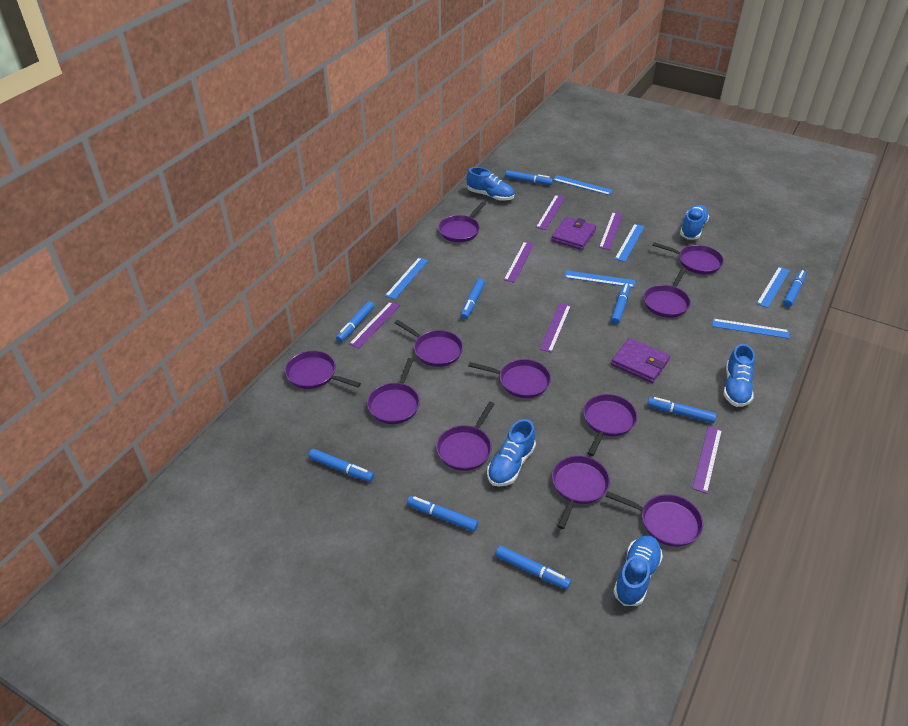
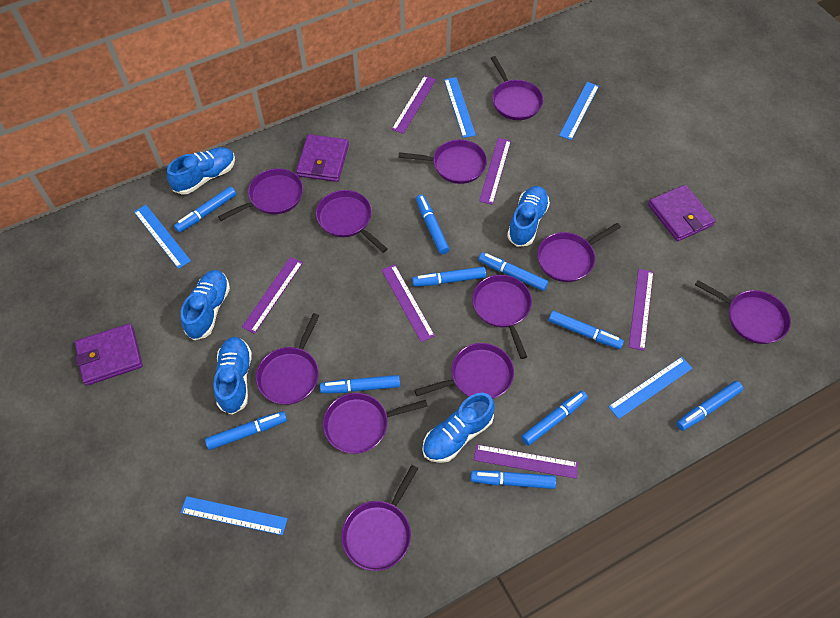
blue marker: [309,449,374,482] [336,301,374,342] [407,496,478,532] [461,278,485,319] [495,546,571,589] [505,170,553,185] [611,283,630,325] [647,397,716,423] [783,270,806,307] = 9 -> [174,186,236,233] [205,411,287,450] [320,375,400,393] [412,267,486,287] [416,195,449,254] [471,471,556,489] [478,252,548,291] [521,391,588,446] [548,311,624,349] [676,381,743,431] = 10
blue ruler: [385,257,429,299] [553,175,613,195] [565,270,635,288] [615,224,645,262] [712,318,790,339] [756,267,790,308] = 6 -> [134,205,191,269] [180,496,288,535] [444,77,476,138] [559,82,599,140] [608,357,693,419] = 5
purple wallet: [551,217,596,250] [611,338,670,383] = 2 -> [75,323,143,385] [296,134,349,182] [648,185,716,241] = 3

